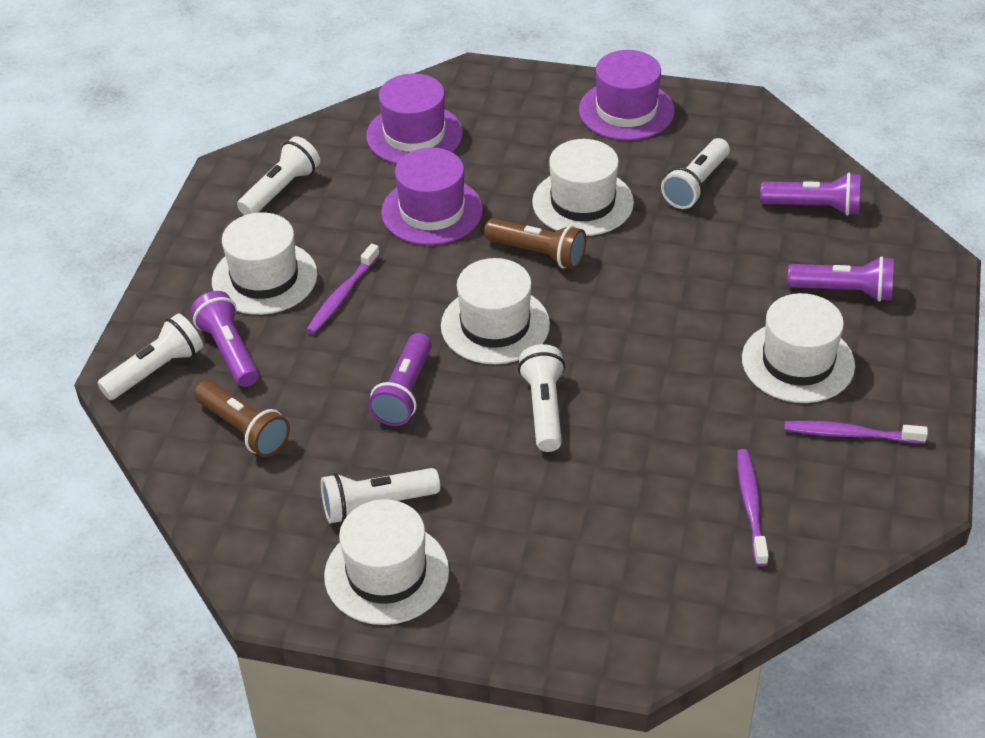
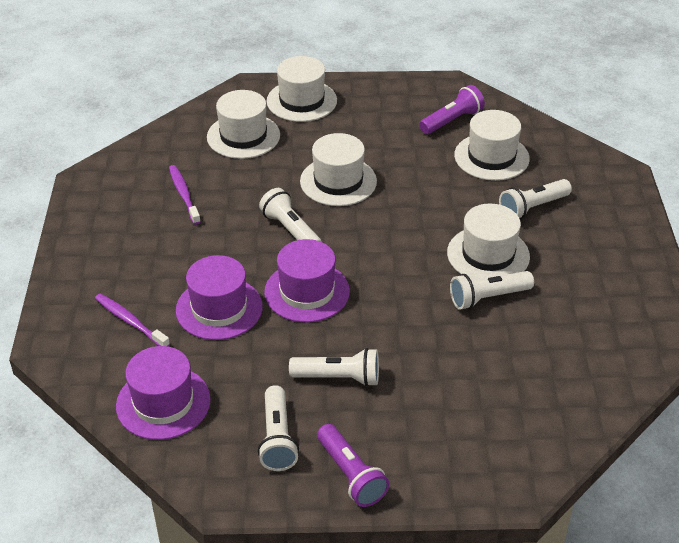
brown flashlight: [194,380,290,457] [484,218,586,269] = 2 -> none = 0
purple flashlight: [191,291,259,387] [368,333,432,426] [760,173,860,216] [788,256,894,302] = 4 -> [317,424,389,507] [419,85,485,134] = 2
purple toothbrush: [306,244,380,334] [737,449,769,566] [784,421,928,444] = 3 -> [95,294,170,347] [169,165,201,225] = 2

